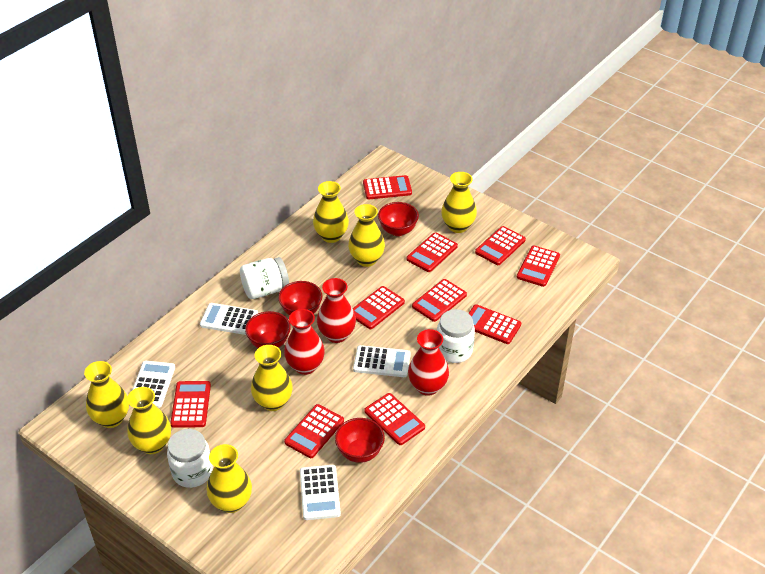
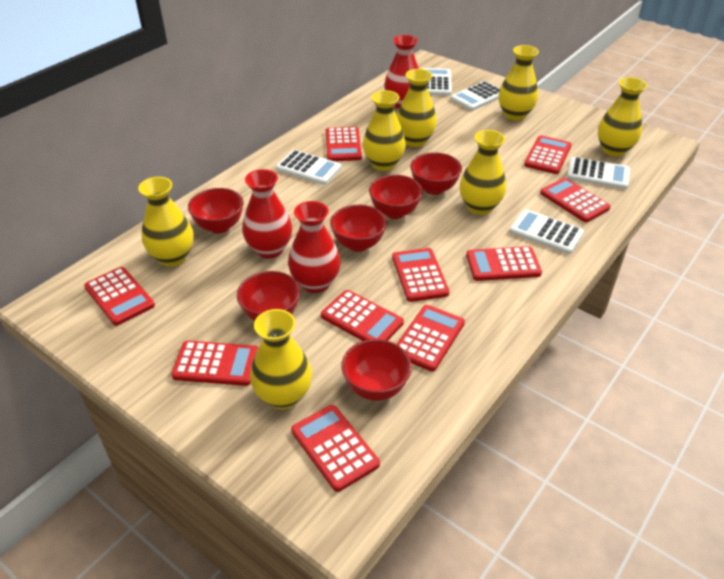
red bowl: [245,311,291,348] [278,281,322,316] [335,418,385,463] [378,202,419,236] = 4 -> [188,188,244,233] [237,271,300,321] [330,205,387,252] [341,339,412,401] [369,175,423,219] [410,152,462,195] = 6
white calculator: [132,361,175,408] [200,303,258,335] [300,465,341,520] [353,345,411,377] = 4 -> [276,150,342,185] [423,68,452,95] [451,81,500,111] [510,209,584,254] [567,157,630,189] = 5
white jar: [167,429,213,488] [240,257,289,299] [437,309,475,363] = 3 -> none = 0

